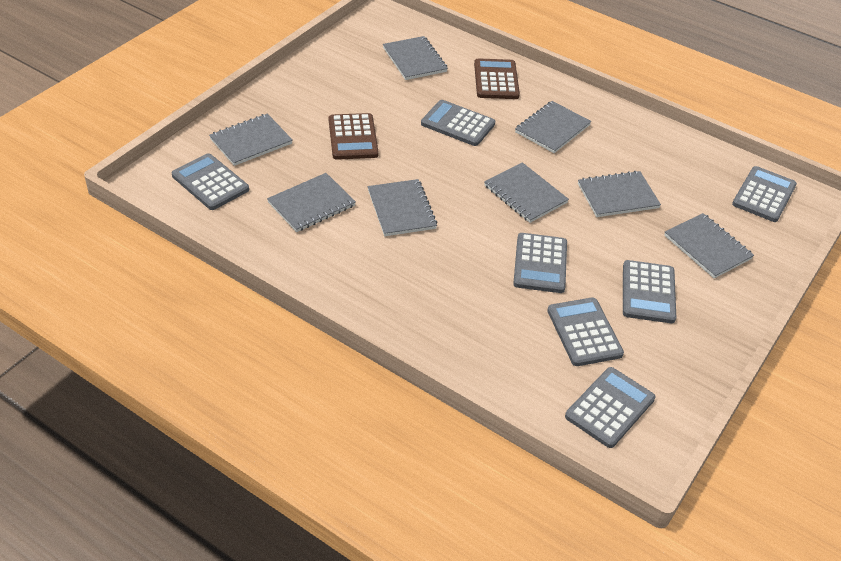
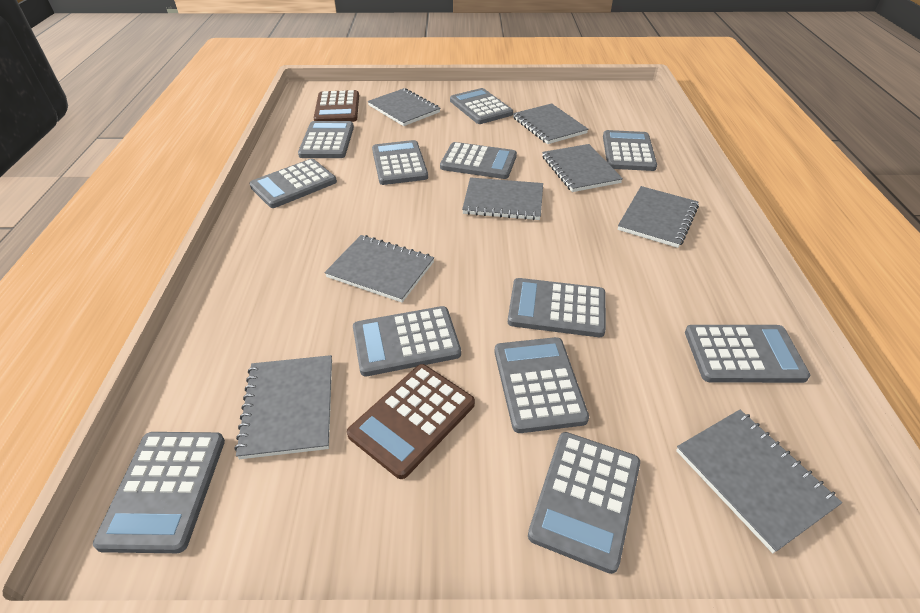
grey calculator: [172,153,249,210] [421,100,495,146] [513,233,567,293] [547,298,624,366] [565,367,655,448] [623,260,676,323] [732,166,797,222] = 7 -> [93,432,225,553] [249,159,337,208] [298,121,354,158] [353,306,461,376] [372,140,428,185] [440,142,517,179] [450,88,513,124] [494,337,589,433] [508,278,606,337] [528,432,640,574] [603,130,657,171] [685,325,810,383] = 12

